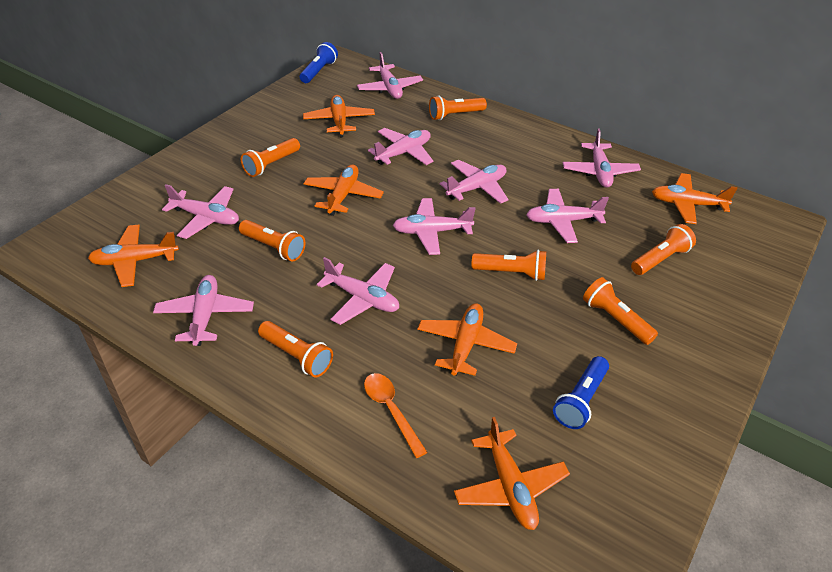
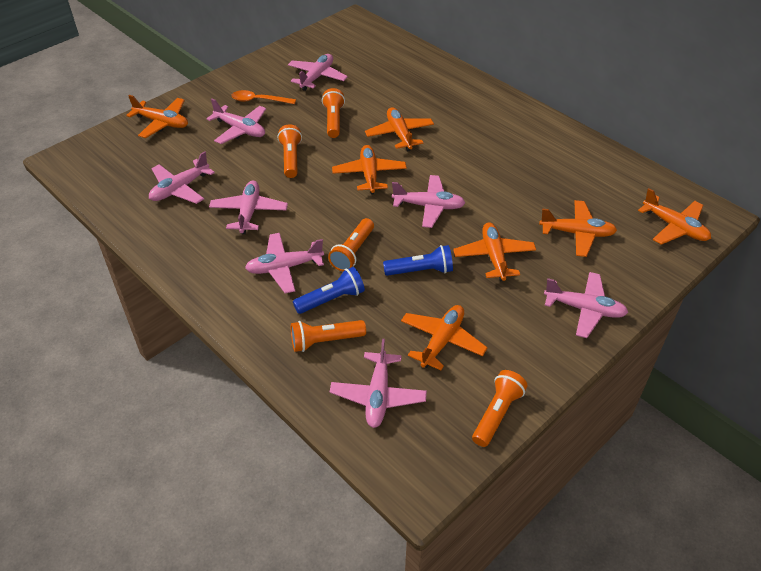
orange flashlight: [239,220,305,261] [241,138,300,177] [258,321,333,378] [429,95,487,120] [472,250,546,281] [583,277,658,345] [631,224,696,275] = 7 -> [278,124,302,178] [291,320,366,352] [322,88,345,138] [328,218,374,271] [472,370,527,447] = 5
orange plane: [88,225,179,287] [303,95,375,137] [303,165,384,216] [417,303,517,376] [454,417,570,530] [652,173,738,224] = 6 -> [126,95,188,138] [332,145,407,194] [365,107,434,152] [401,305,488,370] [453,222,536,281] [539,200,617,257] [638,188,711,245] = 7
pink plane: [153,275,254,346] [162,184,239,239] [317,257,399,325] [357,52,423,99] [368,128,433,165] [393,198,476,255] [440,160,509,204] [526,189,609,243] [563,129,641,188] = 9 -> [149,151,215,204] [207,99,266,144] [209,180,288,234] [245,233,324,293] [288,54,348,91] [330,339,427,428] [392,175,465,228] [544,272,628,338] = 8

